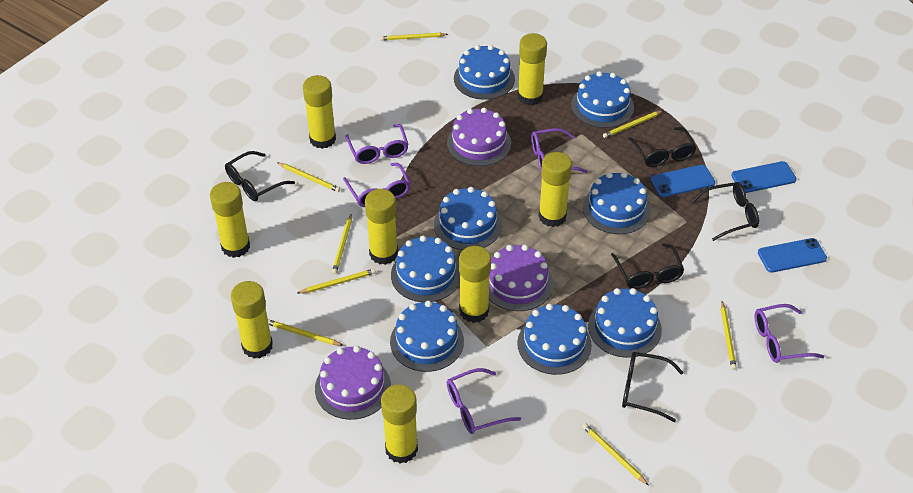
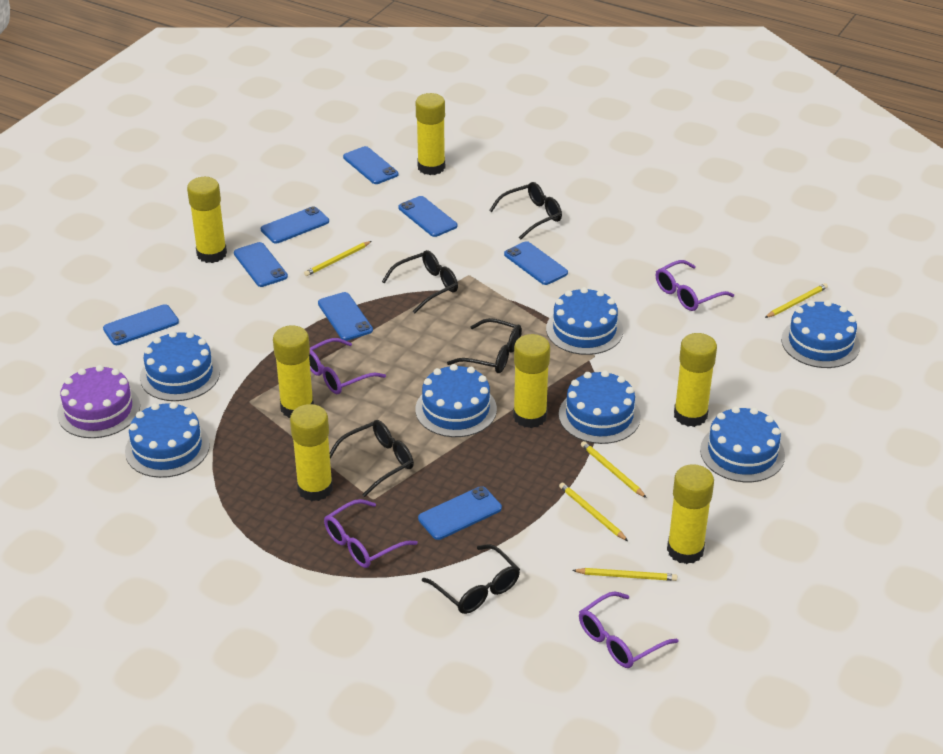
blue cake: [390,301,464,372] [391,236,460,302] [434,187,502,250] [454,45,515,100] [517,304,592,375] [571,71,634,128] [583,172,651,234] [588,288,662,358] = 8 -> [125,402,210,478] [140,331,220,401] [415,364,497,437] [546,287,623,355] [559,370,641,444] [700,406,785,482] [781,300,860,368] = 7
blue phone: [650,165,715,197] [731,161,797,193] [758,238,827,273] = 3 -> [103,304,179,345] [234,242,288,287] [261,206,329,244] [318,292,373,341] [343,146,398,184] [398,196,457,237] [418,486,502,540] [504,241,568,285] = 8
purple cake: [315,346,391,420] [447,108,511,166] [489,245,553,311] = 3 -> [57,365,140,438] = 1
purple glasses: [343,163,411,207] [345,124,409,164] [447,368,521,434] [531,128,588,173] [755,304,825,363] = 5 -> [309,338,386,394] [324,499,418,568] [579,592,678,668] [656,260,734,311] = 4
yellow glue stick: [210,182,250,258] [231,281,273,358] [303,75,336,149] [365,189,398,265] [381,384,418,463] [459,246,491,323] [518,33,547,106] [538,152,572,227] = 8 -> [187,177,227,263] [273,325,314,418] [290,404,333,501] [416,93,445,175] [513,334,550,428] [667,464,714,564] [674,333,717,427] = 7
yellow pencil: [268,319,344,346] [277,162,340,192] [298,269,376,293] [332,214,352,274] [380,33,448,41] [582,423,648,485] [603,111,663,138] [721,302,737,370] = 8 -> [304,241,372,276] [559,482,628,541] [572,568,677,581] [581,441,647,498] [765,283,828,318] = 5

